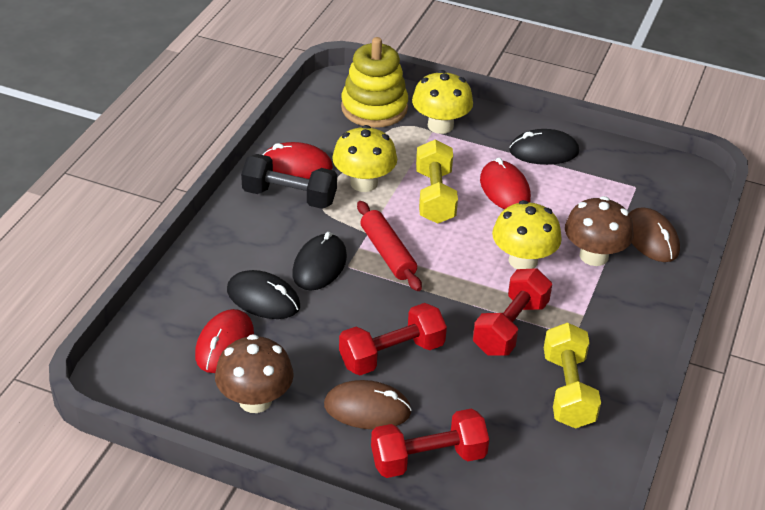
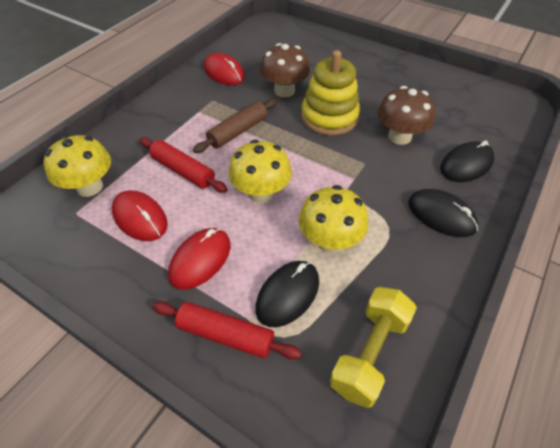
black dumbbell: [241,154,337,209] = 1 -> none = 0
brown mouse: [324,380,412,430] [629,208,680,262] = 2 -> none = 0
brown rolling pin: none = 0 -> [193,98,277,153] = 1
red dumbbell: [339,303,447,375] [371,408,489,478] [473,268,552,356] = 3 -> none = 0
red rolling pin: [357,201,422,291] = 1 -> [140,137,228,193] [152,301,302,360] = 2
yellow dumbbell: [416,139,458,224] [544,322,601,429] = 2 -> [330,287,417,408] = 1

